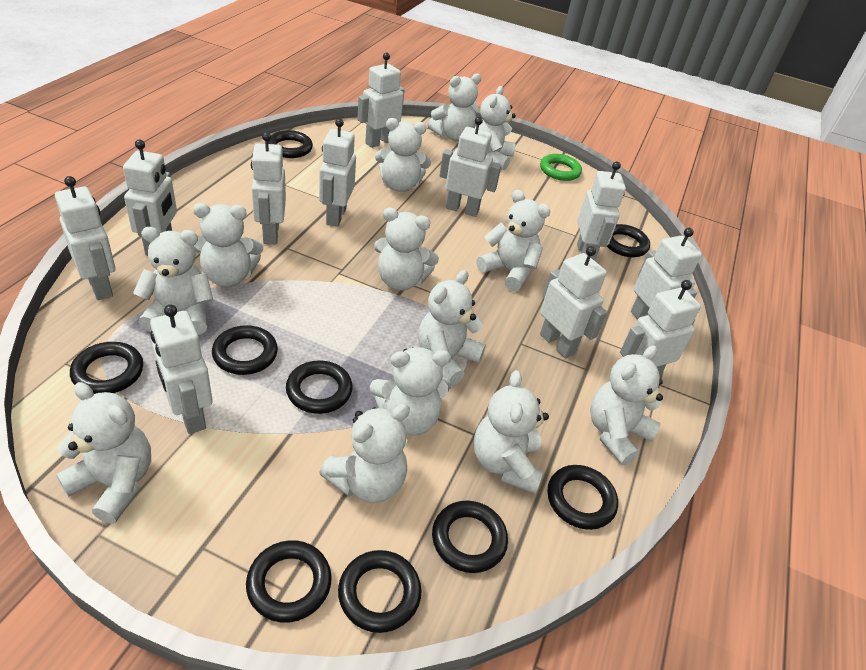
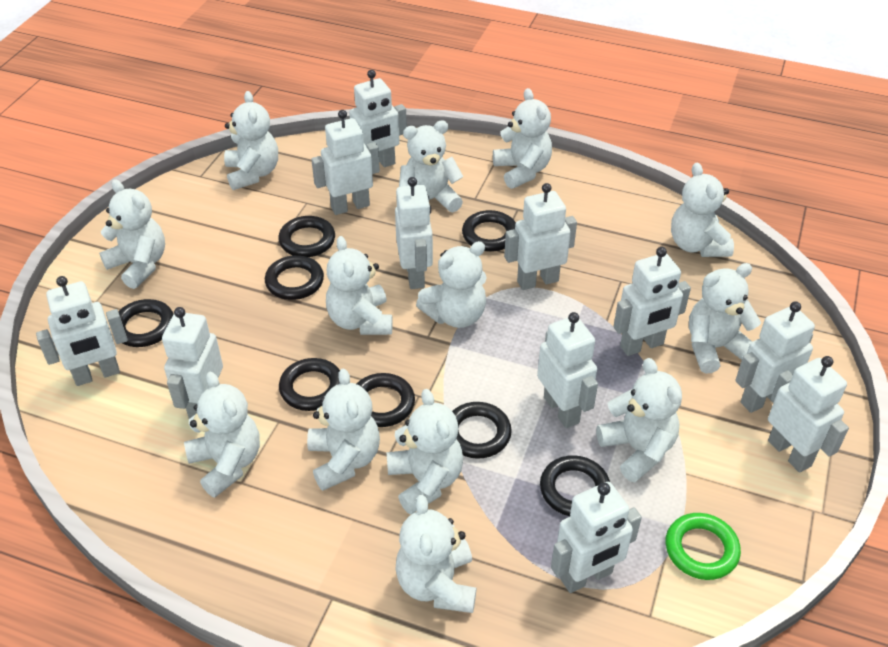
black ring: [70,342,143,394] [212,325,278,375] [246,540,332,623] [268,130,313,158] [286,360,353,414] [338,550,421,633] [432,501,508,573] [548,465,618,530] [607,224,650,257] = 9 -> [118,299,174,347] [265,255,324,300] [278,216,335,257] [279,358,340,411] [356,373,415,427] [452,402,512,459] [462,210,516,252] [540,455,610,516] = 8

